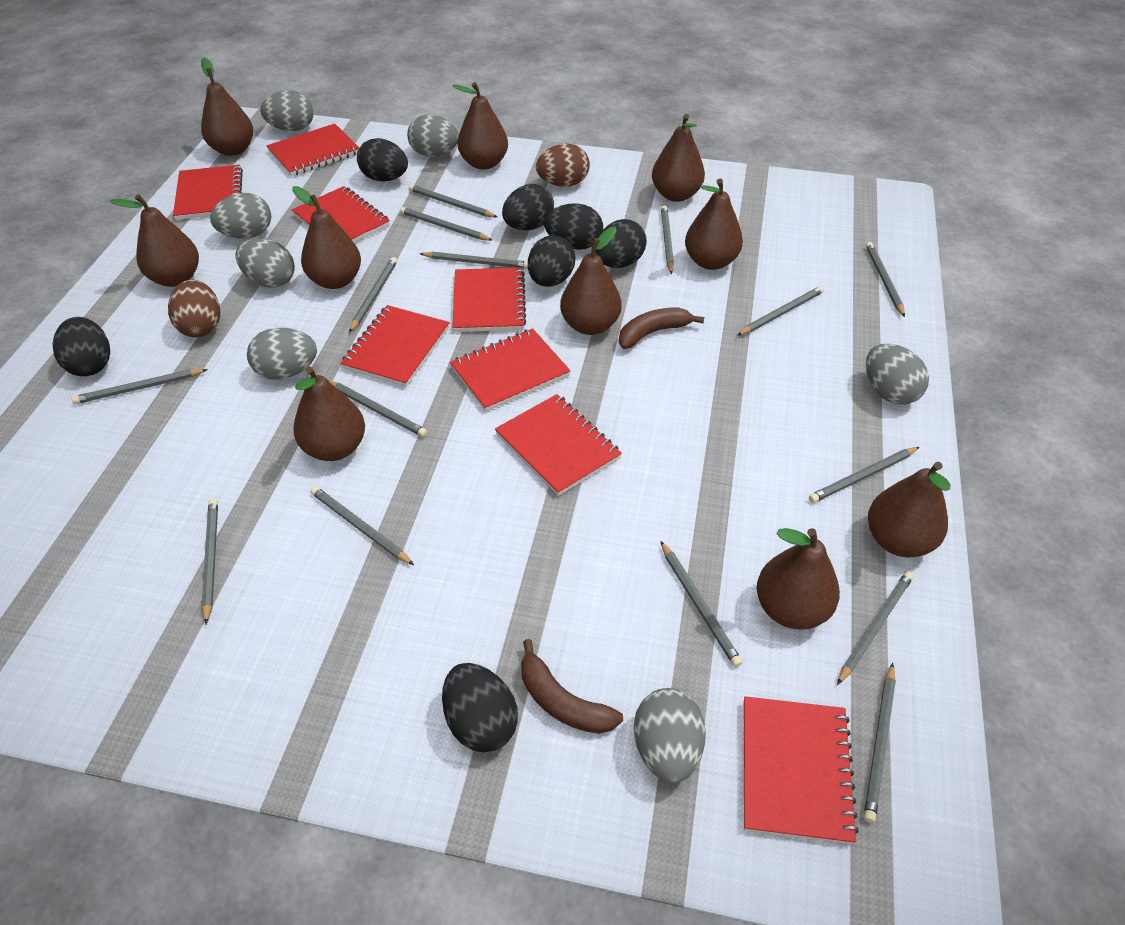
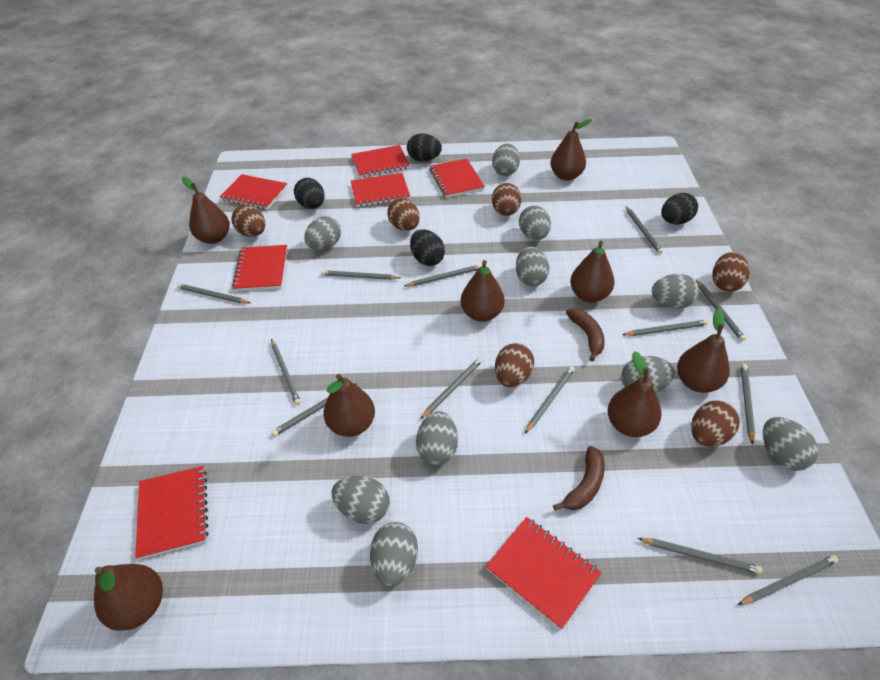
black egg: [52,317,110,376] [357,138,408,182] [442,663,518,752] [502,184,554,230] [528,235,575,287] [544,203,603,250] [595,219,647,268] = 7 -> [294,178,325,209] [407,134,442,161] [410,229,445,266] [661,193,698,225] = 4
brown egg: [168,280,220,337] [536,143,590,187] = 2 -> [232,205,265,237] [387,198,420,231] [492,183,521,216] [495,343,534,387] [691,401,740,447] [712,252,750,292] = 6
brown pear: [110,194,199,287] [201,57,253,156] [292,186,361,289] [293,366,365,461] [452,82,508,170] [560,226,622,335] [652,114,705,202] [685,179,743,270] [757,528,840,630] [868,462,950,557] = 10 -> [94,564,163,631] [182,176,229,244] [323,374,375,437] [461,260,505,322] [550,119,592,181] [570,241,615,302] [608,351,661,437] [677,308,730,393] = 8
grey egg: [210,193,271,238] [235,238,295,288] [247,328,317,380] [260,90,314,131] [407,115,459,157] [634,688,706,783] [866,344,929,405] = 7 -> [304,216,341,250] [331,476,390,524] [370,522,418,587] [416,411,458,465] [492,144,520,176] [516,247,549,286] [519,206,551,240] [621,356,675,393] [652,274,699,309] [763,417,818,471] = 10
grey pencil: [72,369,208,404] [202,498,218,624] [310,486,414,565] [328,380,427,437] [349,257,397,333] [400,207,492,241] [409,184,497,217] [419,252,528,269] [660,541,742,667] [661,205,674,274] [737,286,824,335] [809,447,919,503] [837,571,914,685] [864,663,896,823] [866,242,905,317] = 15 -> [177,284,250,303] [271,339,301,405] [272,383,358,436] [321,270,401,280] [404,264,481,287] [420,357,483,419] [525,366,575,434] [622,320,708,336] [626,206,663,254] [638,538,762,574] [696,280,746,341] [738,555,838,605] [741,364,755,445] = 13
red notebook: [173,165,243,220] [267,124,359,176] [292,186,390,243] [340,305,450,387] [450,328,570,411] [452,267,527,332] [495,394,622,496] [744,696,859,844] = 8 -> [135,466,208,560] [220,174,288,210] [232,245,287,291] [351,145,410,178] [351,173,410,207] [429,159,485,198] [486,517,602,630] = 7

